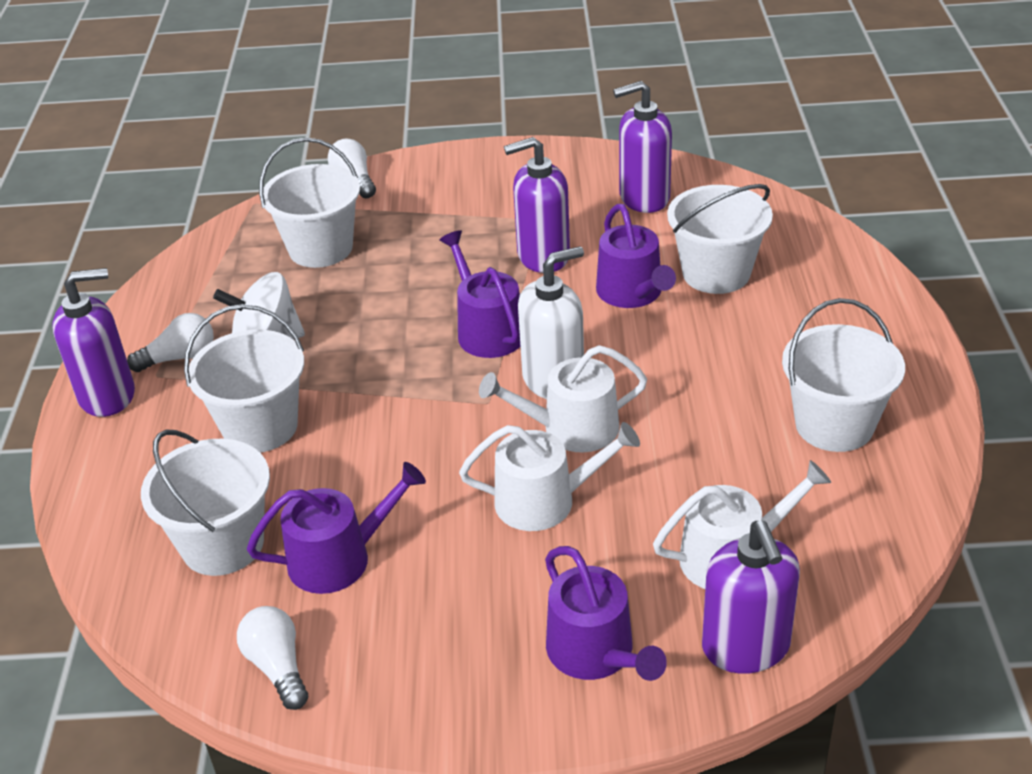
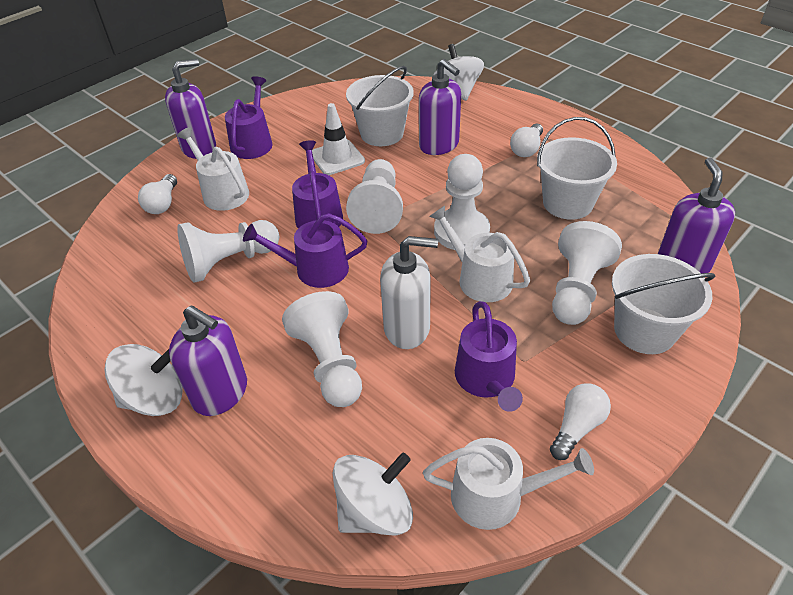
white bucket: [141,430,270,576] [184,304,304,453] [259,138,360,268] [667,184,773,294] [782,298,905,452] = 5 -> [346,66,414,146] [537,117,617,220] [612,254,716,354] = 3
white pawn: none = 0 -> [177,220,279,283] [282,291,362,407] [346,159,403,234] [434,154,490,250] [552,221,622,325] = 5
white spinning top: [213,272,305,340] = 1 -> [104,344,182,416] [333,453,413,536] [434,44,484,101] = 3
white traffic cone: none = 0 -> [312,103,365,175] = 1

